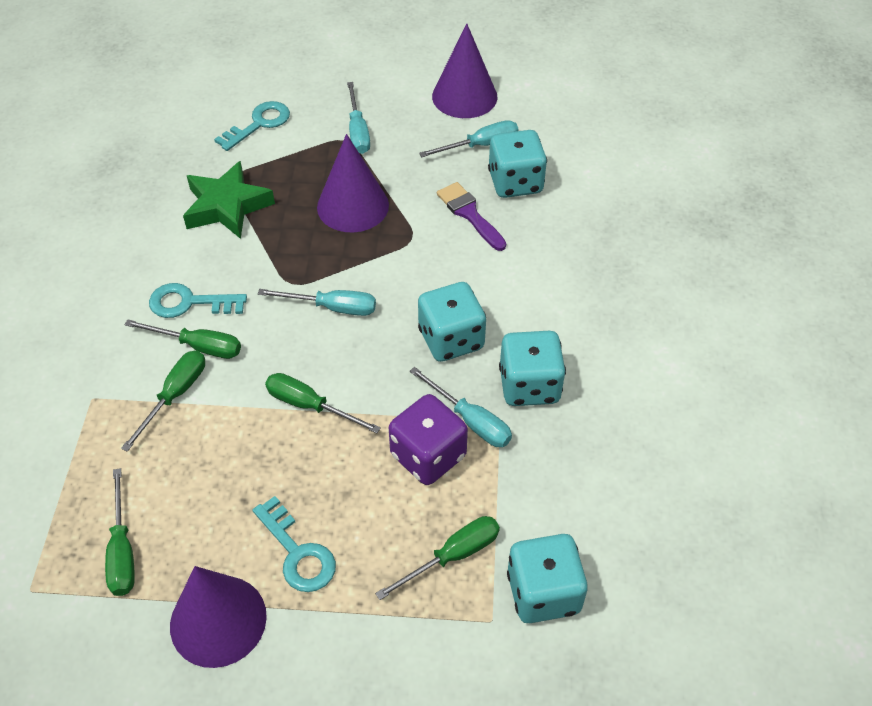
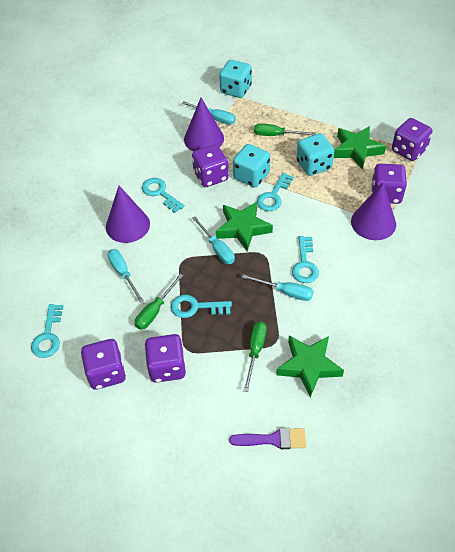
green screwdriver: [105,468,135,596] [121,351,205,452] [124,319,241,359] [265,373,381,433] [375,516,500,600] = 5 -> [135,274,184,330] [243,321,267,392] [254,123,316,136] = 3
green star: [183,161,275,239] = 1 -> [216,202,273,251] [276,336,344,397] [334,126,386,169] = 3
purple dice: [389,394,468,485] = 1 -> [81,339,126,390] [144,334,186,383] [192,144,229,187] [371,163,407,204] [392,118,433,161] = 5
turquoise dice: [418,282,486,362] [488,130,547,198] [499,331,566,406] [507,534,588,623] = 4 -> [219,60,252,98] [233,144,270,187] [296,133,334,176] = 3
turquoise key: [149,283,247,318] [214,101,290,151] [252,496,336,592] = 3 -> [31,304,63,358] [142,178,185,213] [171,295,232,318] [257,173,294,211] [292,236,319,283] = 5

